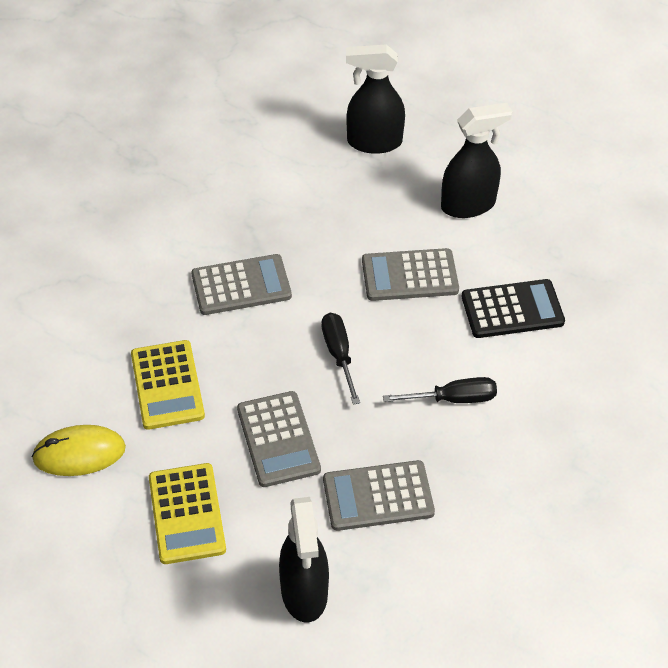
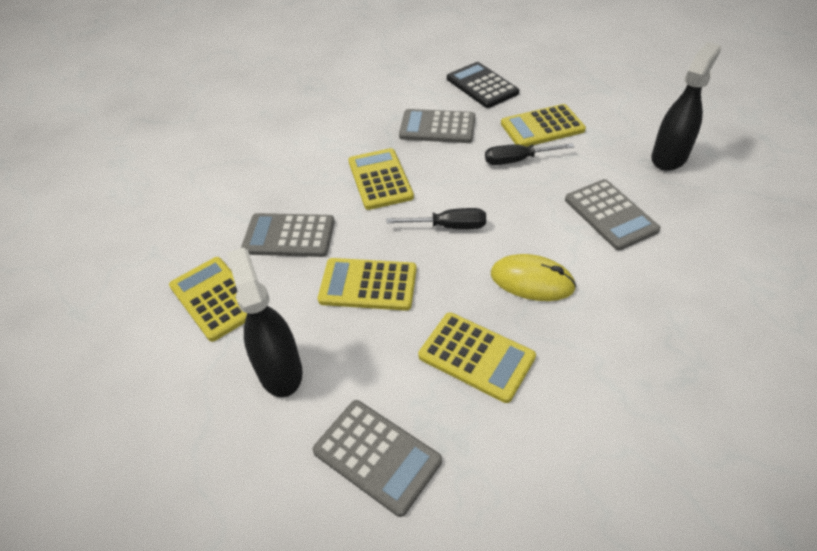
black spray bottle: [279,497,329,622] [346,44,405,154] [441,103,513,218] = 3 -> [227,247,303,397] [651,42,721,171] = 2
yellow calculator: [131,340,205,430] [149,463,226,564] = 2 -> [169,257,247,342] [318,258,417,311] [348,148,414,210] [418,312,536,403] [501,104,586,147] = 5

